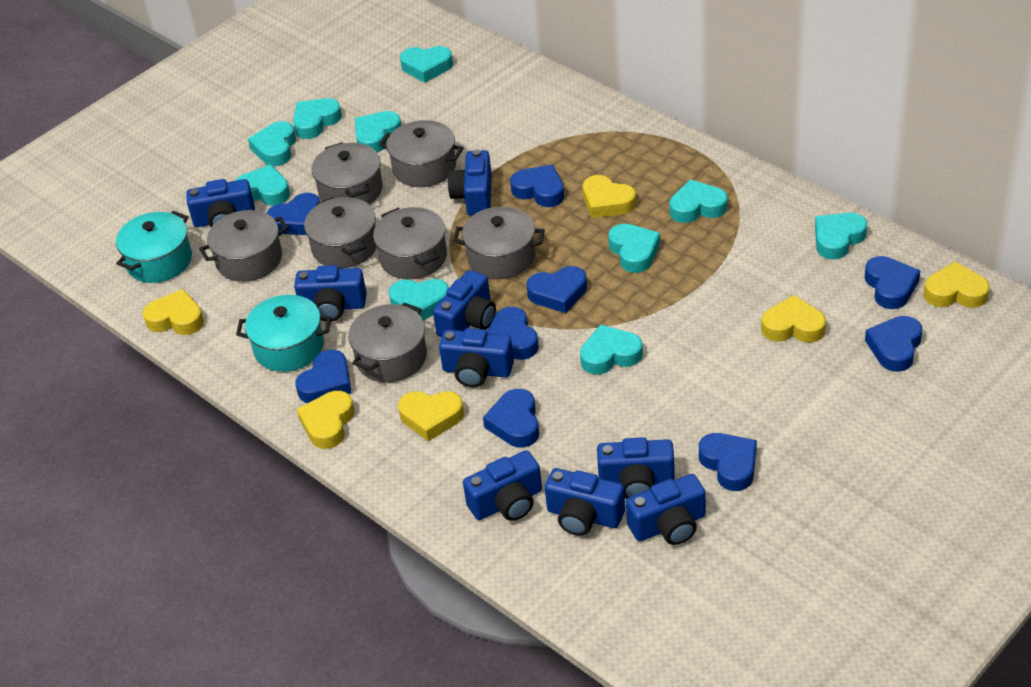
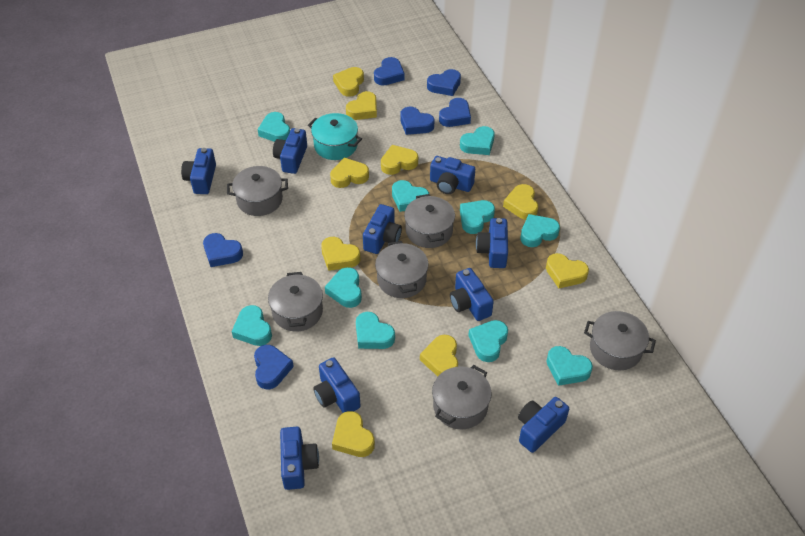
blue heart: [267,193,320,235] [295,350,352,403] [483,389,539,448] [487,307,539,360] [510,165,564,207] [526,266,587,313] [699,433,757,491] [865,256,920,309] [865,316,922,372] = 9 -> [203,233,243,267] [254,345,294,389] [374,57,405,86] [400,107,434,135] [427,69,461,96] [439,98,471,127] = 6
grey pot: [199,210,288,282] [304,197,377,269] [312,142,383,204] [348,302,427,382] [373,207,447,280] [379,120,464,187] [453,207,545,279] = 7 -> [227,166,288,216] [268,272,323,331] [375,241,429,298] [404,194,455,248] [432,365,492,430] [584,311,656,370] = 6
turquoise pot: [116,211,192,283] [236,295,331,372] = 2 -> [308,113,362,160] = 1
yellow heart: [142,289,204,335] [297,391,354,449] [398,391,464,441] [583,175,636,218] [761,295,826,342] [924,262,990,308] = 6 -> [321,237,360,271] [330,158,369,188] [332,411,375,457] [333,67,364,97] [346,91,377,120] [381,145,418,175] [420,335,458,376] [503,184,538,220] [546,253,589,288] = 9

